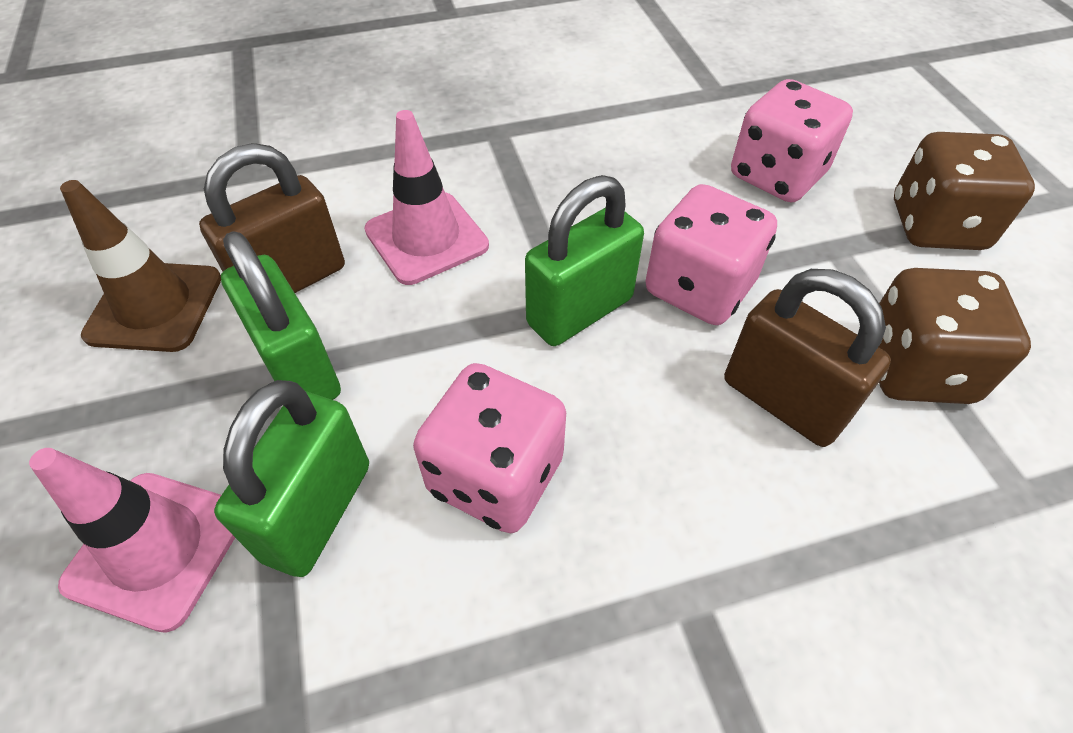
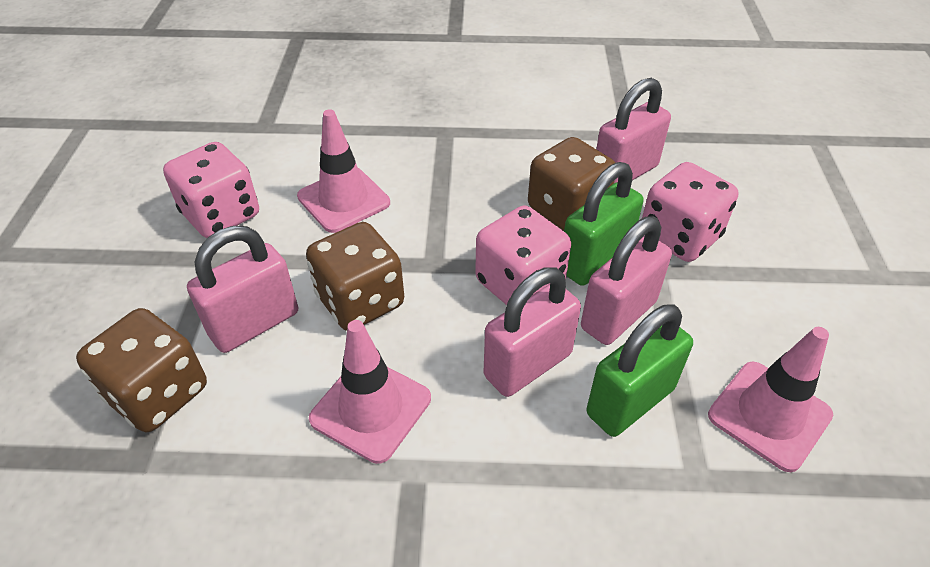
brown dice: [879,268,1031,404] [894,132,1035,250] = 2 -> [76,308,207,432] [306,222,404,331] [528,137,615,231] = 3
brown padlock: [199,143,345,293] [724,269,891,447] = 2 -> none = 0
brown traffic cone: [60,180,221,352] = 1 -> none = 0
green padlock: [214,380,369,577] [221,231,341,400] [525,175,644,346] = 3 -> [564,162,644,286] [586,304,693,437] = 2
pink padlock: none = 0 -> [187,226,298,353] [484,268,581,397] [581,216,672,345] [596,78,671,183] = 4
pink traffic cone: [29,448,235,633] [364,110,489,285] = 2 -> [297,109,390,233] [309,320,431,464] [708,327,833,472] = 3

